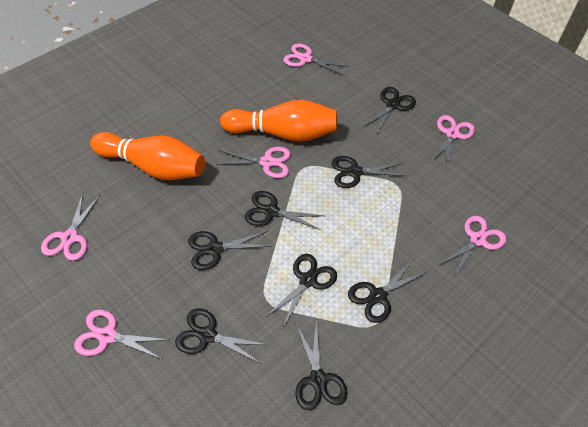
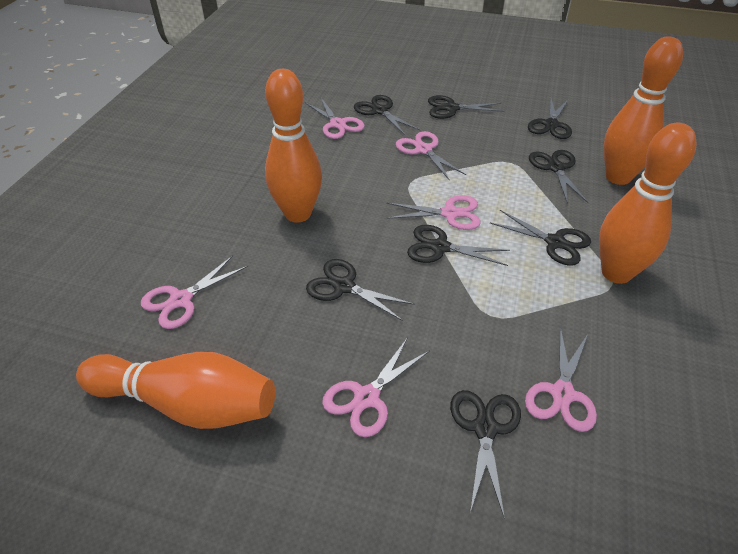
orange bowling pin: [90,132,205,180] [220,100,337,142] = 2 -> [76,352,275,429] [265,69,322,223] [599,123,697,284] [604,36,683,185] = 4

